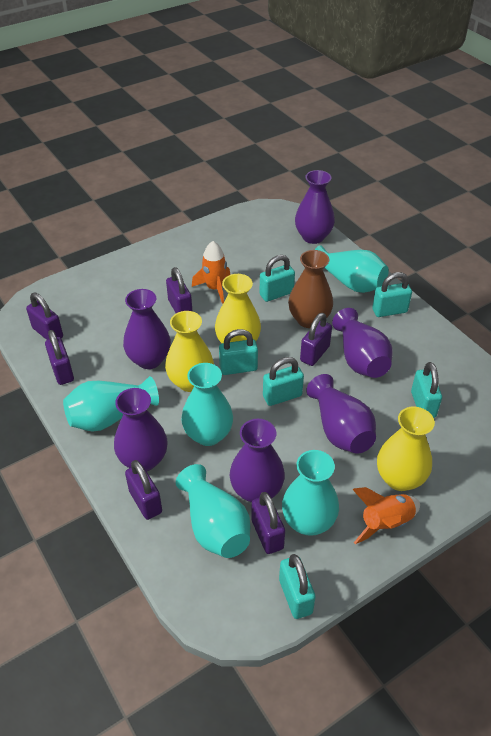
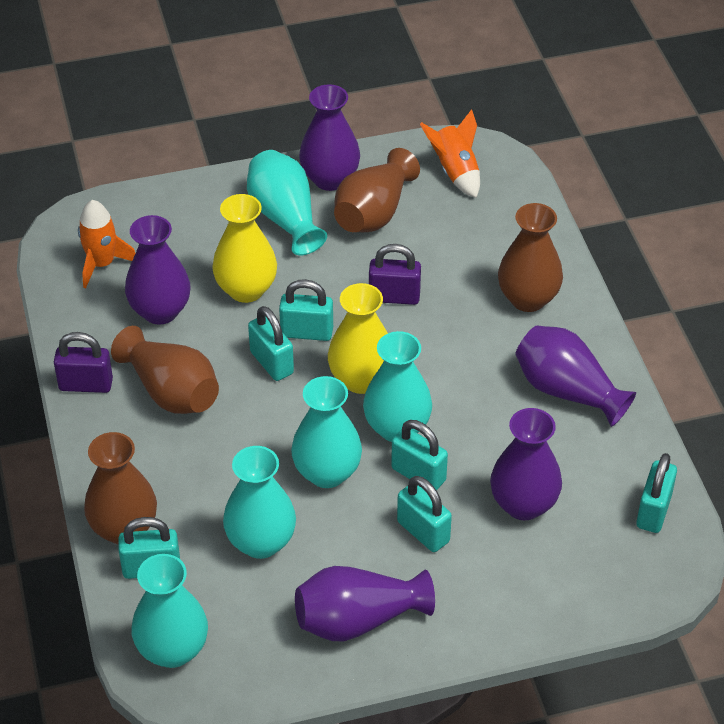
brown vase: [288,250,333,328] = 1 -> [84,432,157,544] [111,326,219,414] [334,148,420,232] [498,203,563,312] = 4
purple padlock: [26,293,63,340] [45,330,74,385] [125,460,162,520] [166,267,192,313] [251,492,285,554] [300,313,332,366] = 6 -> [54,332,113,393] [369,244,421,305] = 2
purple vase: [114,388,168,471] [123,289,171,369] [229,419,285,503] [295,170,335,244] [306,374,376,454] [332,308,393,378] = 6 -> [125,215,191,325] [295,566,435,641] [299,84,360,191] [490,408,562,520] [515,325,636,427] = 5
yellow vase: [165,311,214,392] [215,274,261,343] [377,406,435,491] = 3 -> [212,194,277,303] [328,283,388,394] = 2

